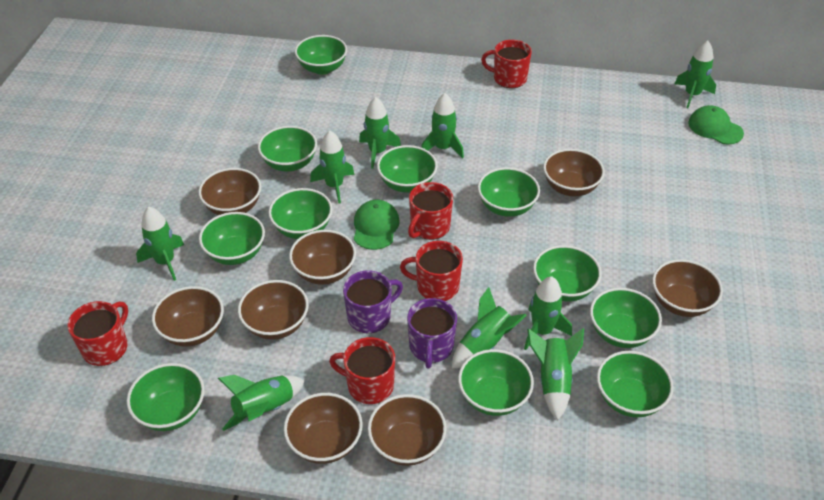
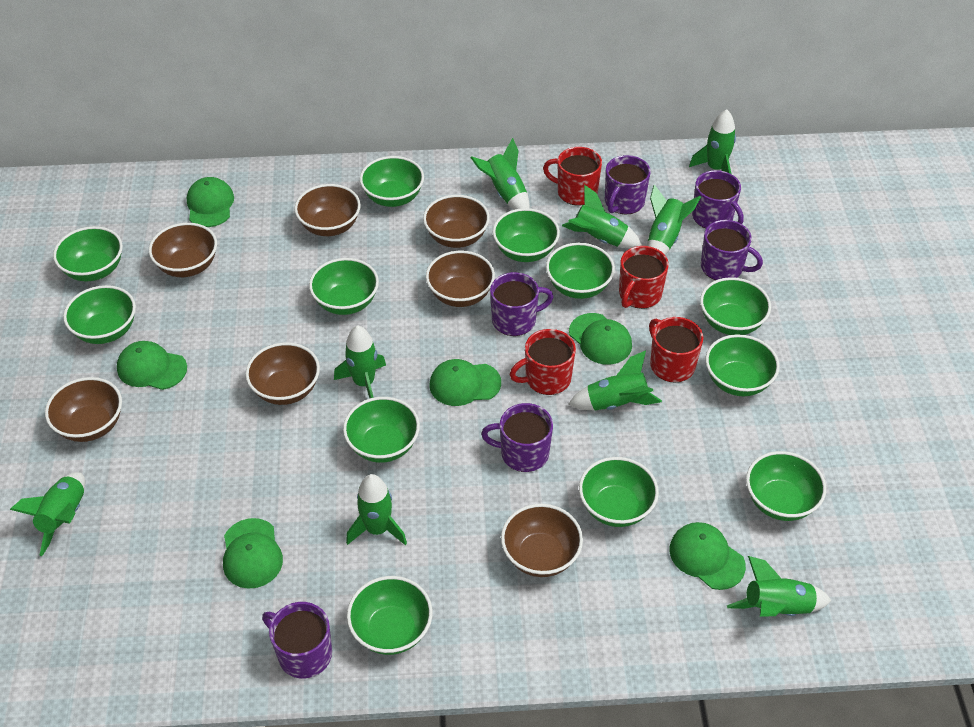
brown bowl: [152,286,224,347] [198,168,261,215] [238,280,309,340] [284,393,363,464] [289,230,356,285] [368,394,447,466] [543,149,605,196] [652,259,723,317] = 8 -> [45,377,122,442] [149,223,217,277] [245,342,320,405] [294,184,361,236] [423,195,490,248] [426,251,495,307] [501,504,583,577] = 7
green bowl: [127,363,205,431] [199,212,265,265] [258,126,317,171] [269,188,333,239] [295,35,347,75] [377,145,438,193] [458,349,534,416] [478,167,540,217] [533,245,602,302] [590,288,662,348] [597,351,674,417] = 11 -> [53,226,123,281] [63,285,136,344] [309,258,379,315] [343,397,420,463] [347,576,432,655] [360,156,424,207] [493,208,560,262] [546,243,615,299] [579,457,659,527] [700,277,771,335] [705,334,780,396] [746,451,826,521] = 12
green cap: [354,200,400,250] [688,105,744,144] = 2 -> [117,341,187,390] [187,177,234,227] [223,518,283,589] [429,359,501,406] [569,313,632,364] [669,522,746,590] = 6
purple mug: [343,270,403,334] [407,298,457,369] = 2 -> [262,602,332,679] [481,403,553,472] [490,272,553,336] [605,155,651,215] [692,170,744,229] [701,220,763,280] = 6
red mug: [67,301,128,366] [329,337,395,404] [400,241,463,301] [408,182,453,240] [481,40,532,88] = 5 -> [509,329,576,395] [543,147,602,205] [619,246,669,309] [649,317,703,383] = 4

